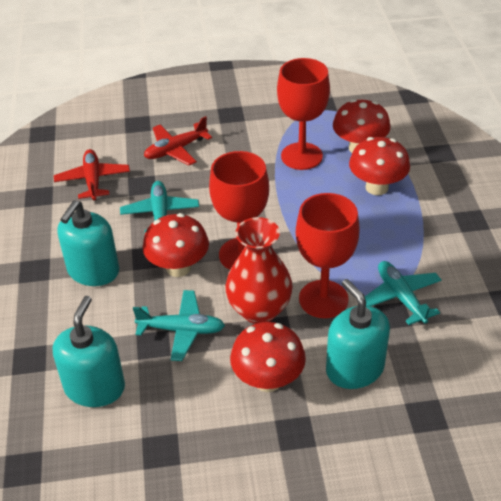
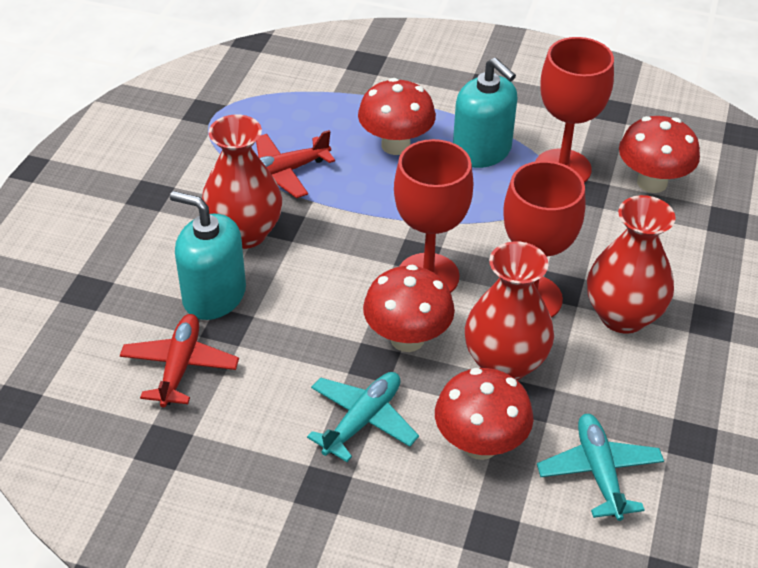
red vase: [225,217,293,324] = 1 -> [202,115,282,249] [465,241,554,380] [587,195,676,334] = 3
turquoise plane: [120,181,199,232] [133,290,225,361] [365,261,442,325] = 3 -> [307,372,419,462] [537,414,664,521] = 2
turquoise soap dispenser: [53,296,125,407] [57,200,119,286] [326,279,390,389] = 3 -> [170,191,246,320] [453,58,518,168] = 2

